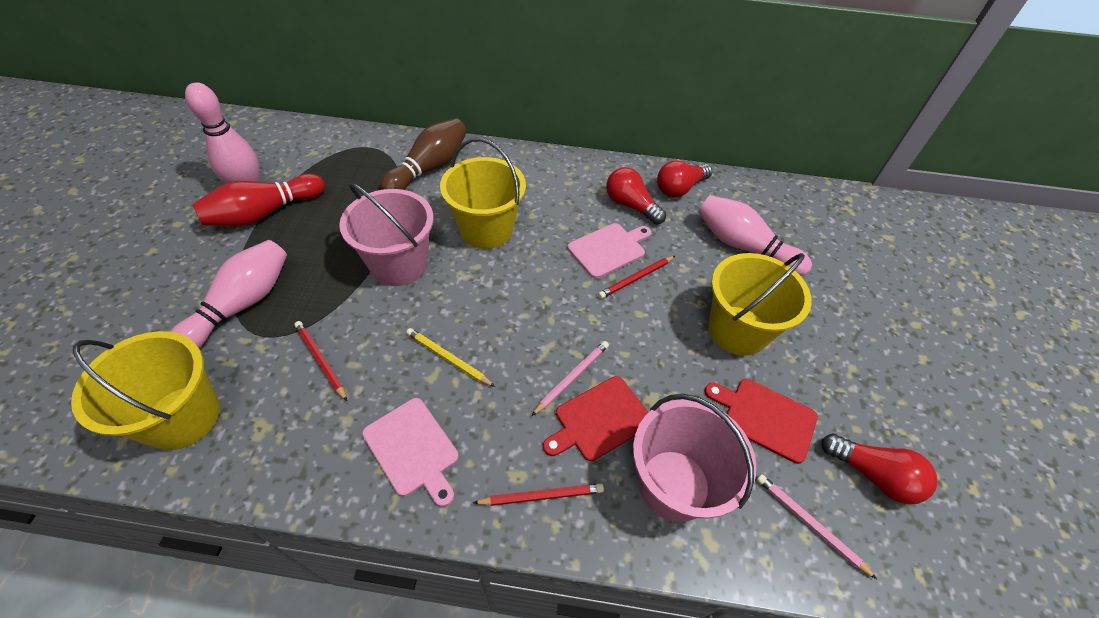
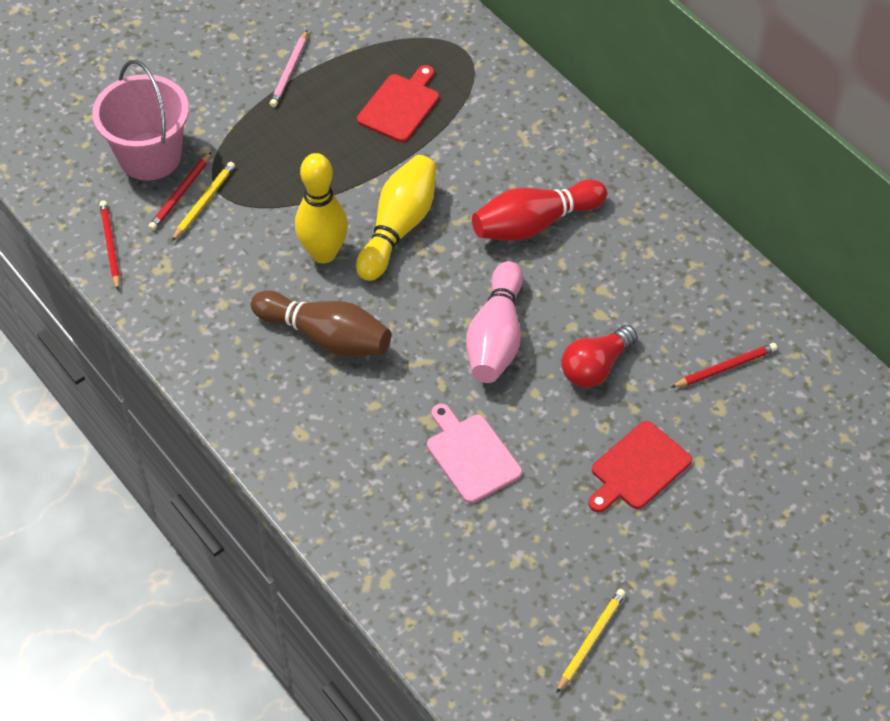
pink bowling pin: [170,240,287,348] [185,82,260,184] [698,195,812,276] = 3 -> [466,261,523,383] = 1
pink bucket: [339,183,434,286] [633,394,756,522] = 2 -> [92,60,189,181] = 1
pink cutting board: [362,398,459,507] [567,223,651,278] = 2 -> [427,404,522,503] = 1
pink pencil: [532,341,609,416] [757,474,877,579] = 2 -> [270,30,307,107] = 1
red light bulb: [606,167,666,224] [657,160,712,198] [821,434,938,505] = 3 -> [561,325,638,388] = 1
yellow bowling pin: none = 0 -> [295,153,348,263] [356,155,437,281] = 2
yellow bucket: [71,331,220,450] [440,138,526,249] [709,253,812,356] = 3 -> none = 0
yellow pencil: [406,328,495,387] = 1 -> [172,162,235,241] [556,589,626,694] = 2

